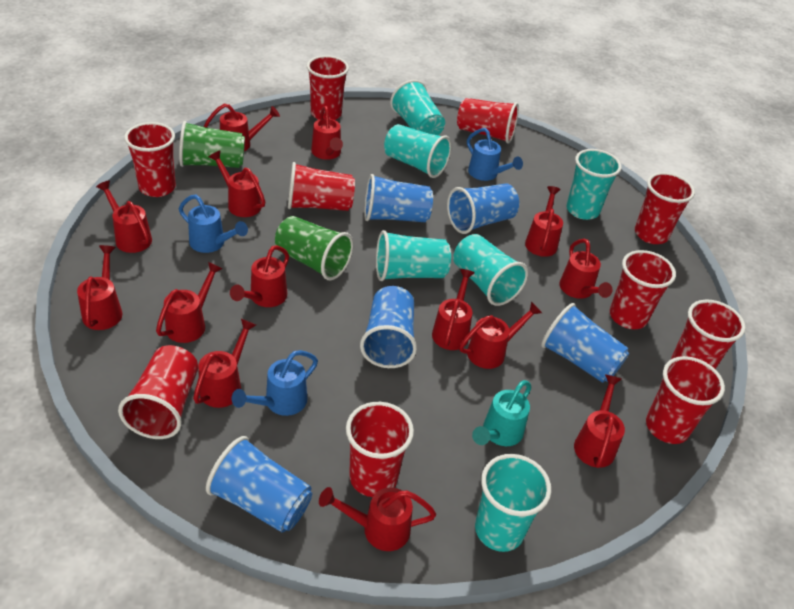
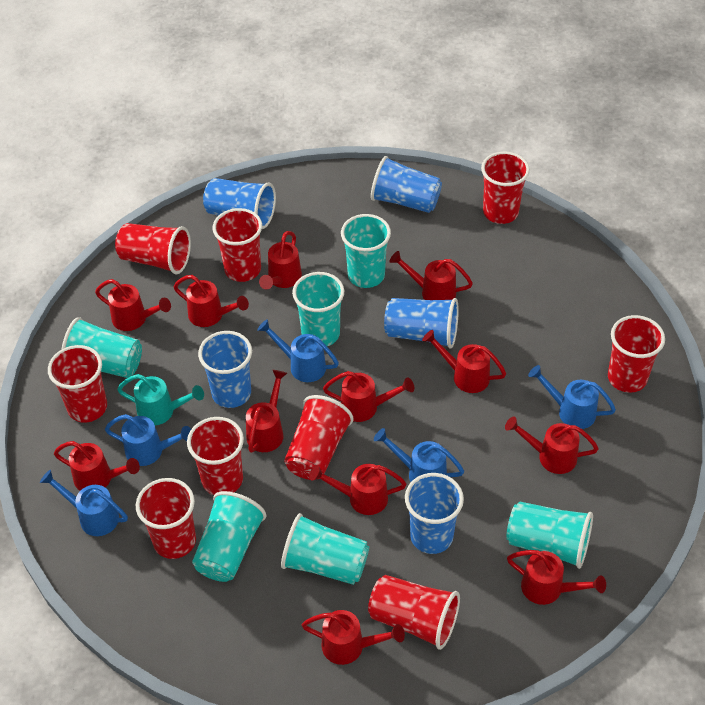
blue watering can: [179,194,248,253] [232,350,318,416] [467,128,523,181] = 3 -> [40,470,128,536] [105,414,191,466] [257,319,339,382] [374,428,464,482] [528,365,616,429] = 5
green cup: [179,121,245,168] [275,216,353,280] = 2 -> none = 0
red cup: [118,345,198,439] [124,122,176,197] [288,162,355,211] [307,55,349,120] [346,402,414,497] [457,98,519,144] [609,250,676,329] [635,172,695,244] [646,356,725,444] [671,300,746,369] = 10 -> [48,345,107,423] [115,223,191,274] [136,478,196,559] [187,417,244,495] [213,208,262,282] [284,395,353,480] [368,575,460,650] [481,152,530,224] [608,315,665,393] = 9
red watering can: [77,245,122,330] [96,180,152,253] [156,262,223,343] [193,319,256,408] [204,104,280,151] [209,150,265,217] [230,245,289,307] [311,106,343,160] [319,487,436,551] [432,269,475,350] [459,301,542,369] [525,186,563,257] [560,239,613,299] [574,374,625,468] = 14 -> [54,441,140,491] [95,279,171,331] [173,275,249,327] [246,370,287,453] [259,231,302,289] [302,610,405,665] [309,464,407,515] [323,371,414,422] [389,251,473,300] [422,330,506,393] [505,417,599,474] [507,550,606,605] = 12

